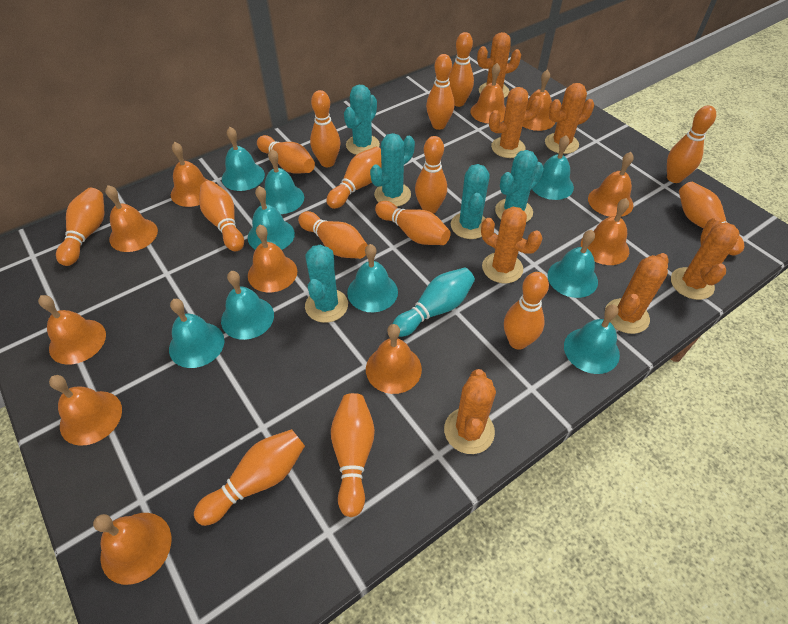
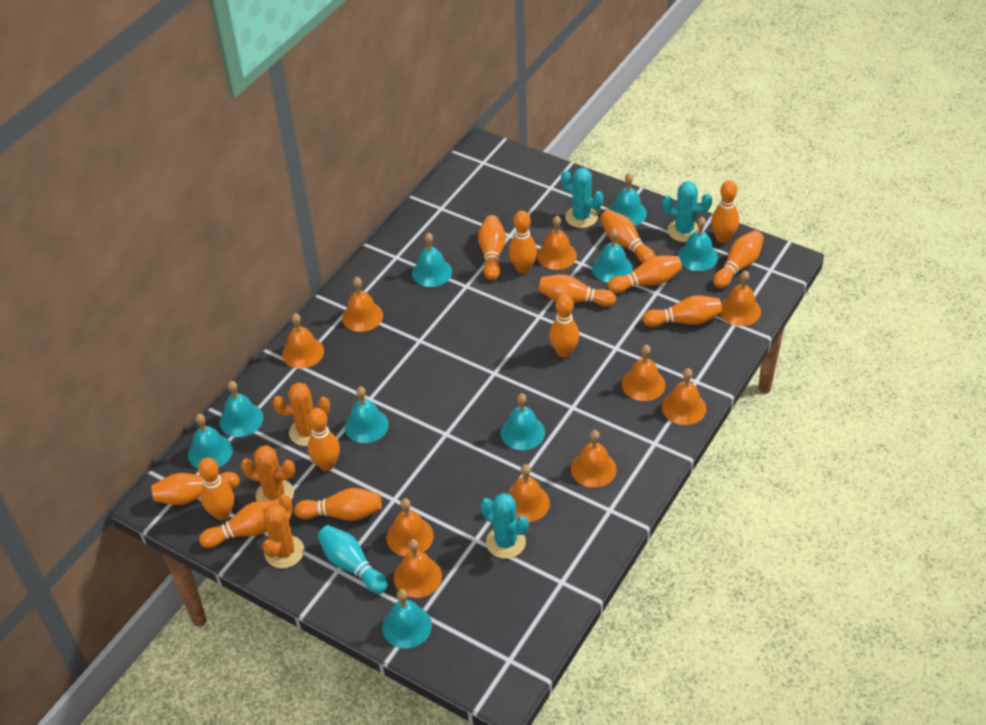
orange bell: [38,295,106,365] [49,375,122,446] [93,513,171,585] [105,185,158,252] [171,142,210,207] [248,225,297,292] [366,324,422,394] [470,63,506,124] [523,69,555,131] [581,198,629,265] [588,152,634,217] = 11 -> [282,313,324,369] [342,277,383,332] [386,498,434,556] [394,539,442,598] [507,464,550,522] [537,215,577,270] [571,430,617,488] [622,345,666,401] [662,368,706,425] [720,270,761,326] = 10
orange bowling pin: [56,188,104,266] [194,429,305,526] [199,181,244,251] [257,135,315,174] [298,211,368,259] [310,90,340,167] [326,147,382,209] [331,393,375,517] [375,201,451,245] [415,136,447,214] [426,54,454,130] [449,32,474,107] [504,272,549,349] [667,105,716,183] [679,182,744,255] = 15 -> [151,472,240,505] [198,457,234,520] [199,500,279,548] [294,488,382,521] [308,408,340,471] [478,215,506,280] [509,211,537,273] [538,274,616,307] [549,294,579,358] [600,210,655,263] [608,255,682,293] [643,295,722,327] [711,180,739,243] [713,230,764,288] = 14
orange cactus: [444,369,496,454] [477,32,521,98] [481,207,542,283] [489,87,542,158] [545,83,594,154] [605,253,669,334] [671,217,739,300] = 7 -> [241,445,295,501] [262,495,304,568] [273,382,330,446] = 3
turquoise cactus: [305,245,348,323] [344,85,380,155] [370,133,415,207] [451,164,490,239] [495,150,544,222] = 5 -> [481,493,529,559] [561,168,603,228] [662,181,712,242] = 3

